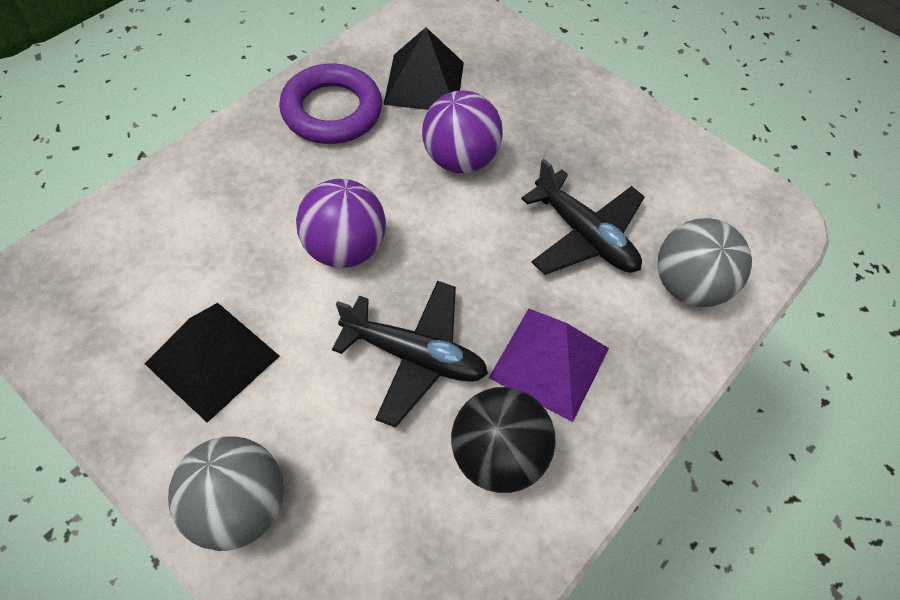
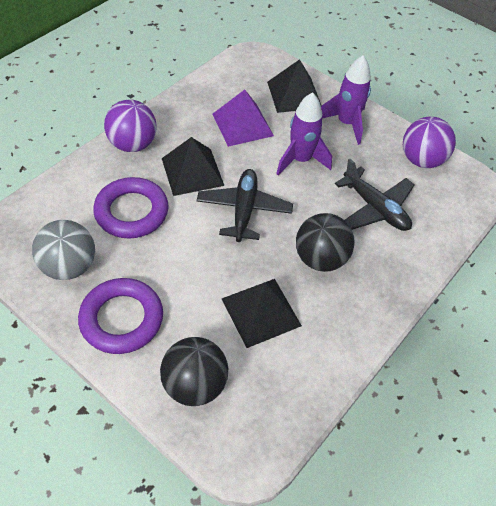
black ball: [451,387,556,493] = 1 -> [160,337,228,406] [296,213,355,272] = 2
black pyramid: [145,303,280,423] [383,27,464,110] = 2 -> [162,137,224,196] [222,279,302,348] [267,59,322,113] = 3
grey ball: [168,436,284,551] [658,218,752,307] = 2 -> [32,220,95,280] = 1
purple ring: [279,63,382,144] = 1 -> [78,278,163,354] [93,177,169,238] = 2
purple rocket: none = 0 -> [276,92,332,175] [321,55,371,145] = 2

